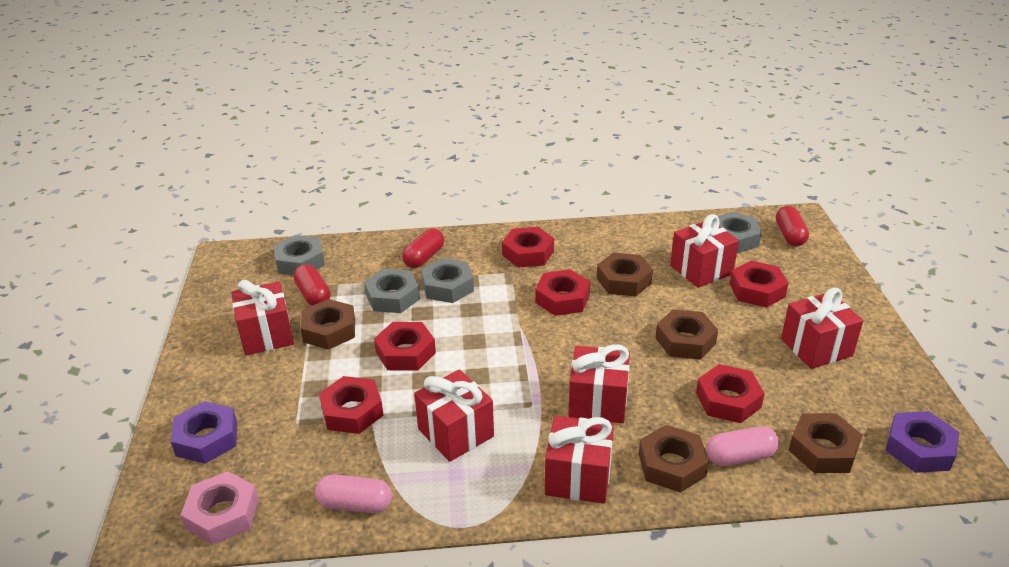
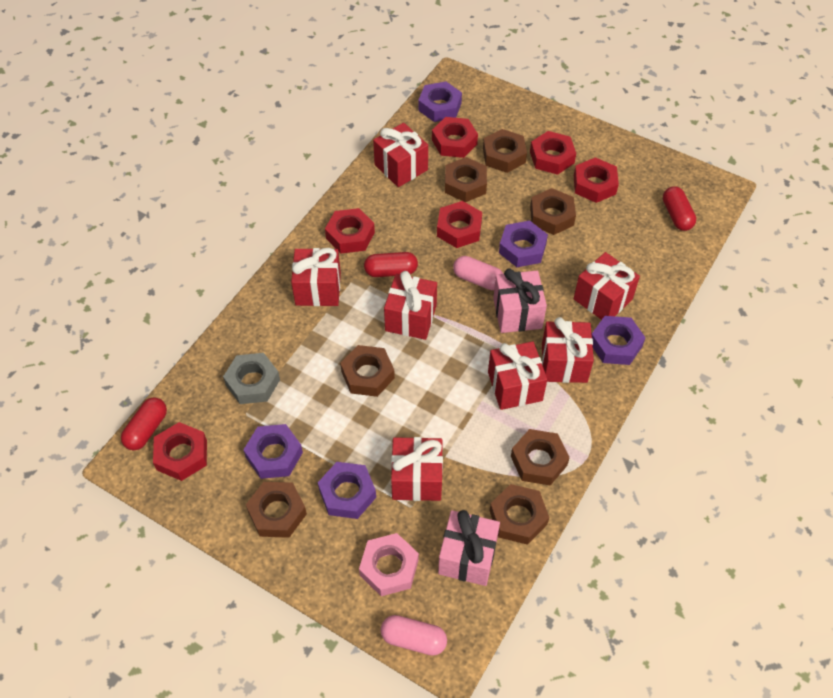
brown nut: [300,299,355,350] [597,253,653,297] [639,425,709,493] [655,309,718,360] [789,413,863,473] = 5 -> [246,482,307,538] [340,345,395,397] [445,157,487,202] [483,129,527,173] [490,484,549,545] [511,429,570,485] [530,188,576,235] = 7
grey nut: [274,235,325,276] [364,269,420,313] [421,258,474,303] [718,211,761,253] = 4 -> [223,353,280,404] = 1
pink gift: none = 0 -> [438,510,500,586] [493,268,547,333] = 2
purple nut: [171,401,237,464] [885,411,959,473] = 2 -> [244,424,303,479] [318,462,376,519] [418,82,462,122] [499,221,548,267] [592,316,646,365] = 5
red gift: [231,279,294,355] [414,370,494,462] [545,416,614,504] [568,344,630,423] [670,214,739,288] [781,288,863,369] = 6 -> [291,248,341,306] [373,123,428,187] [384,271,437,340] [391,437,443,501] [488,341,547,410] [542,317,594,383] [574,252,640,320] = 7

